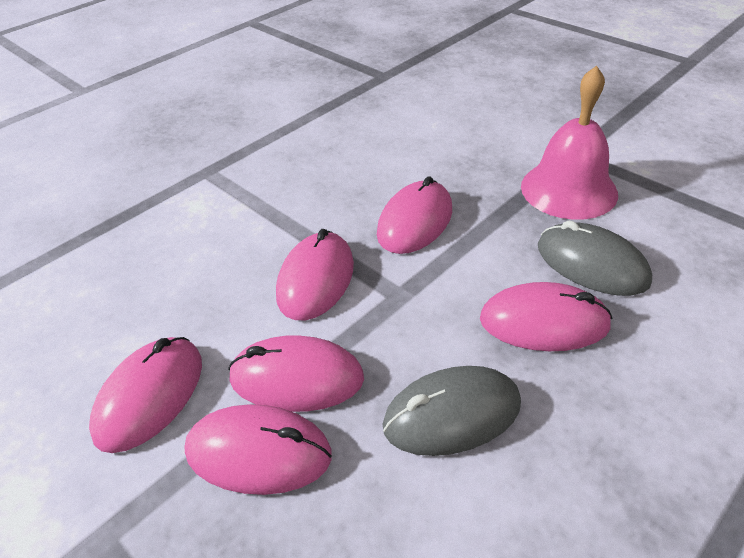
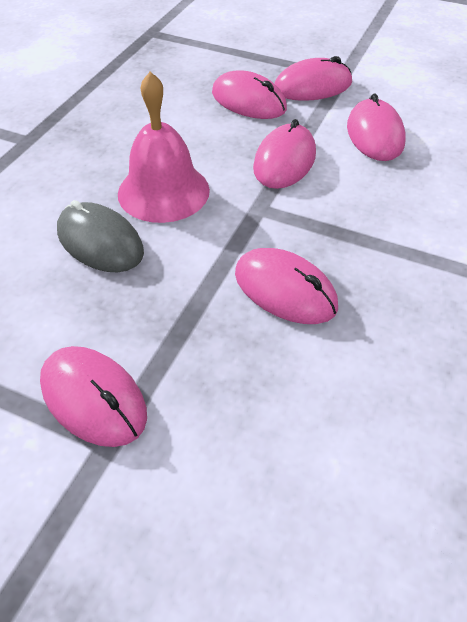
grey mouse: [383,366,521,456] [538,220,652,296] = 2 -> [57,200,144,272] = 1

